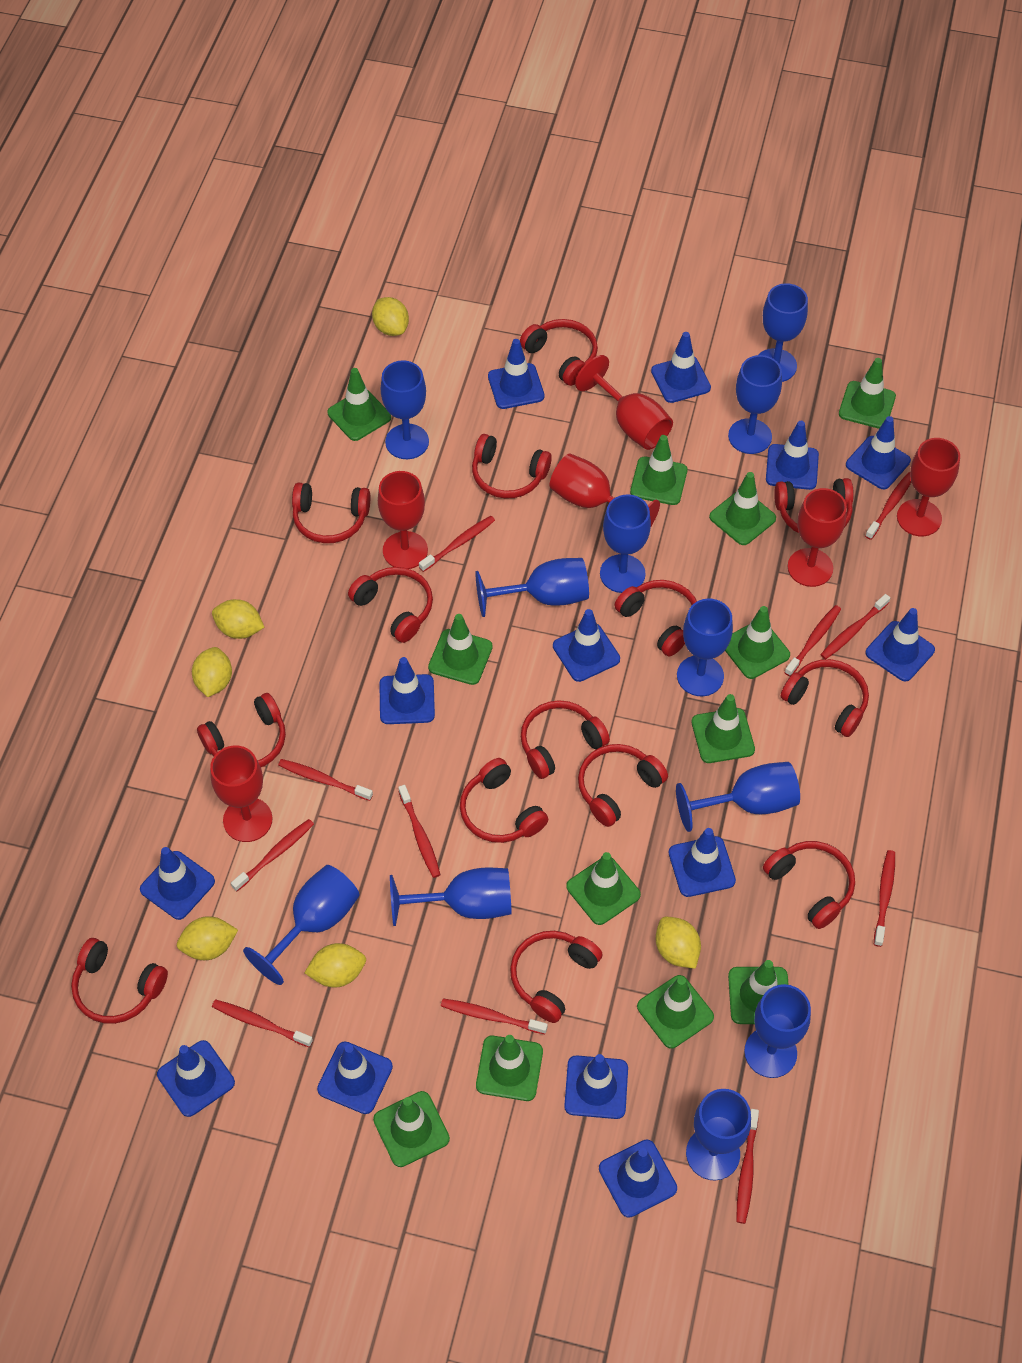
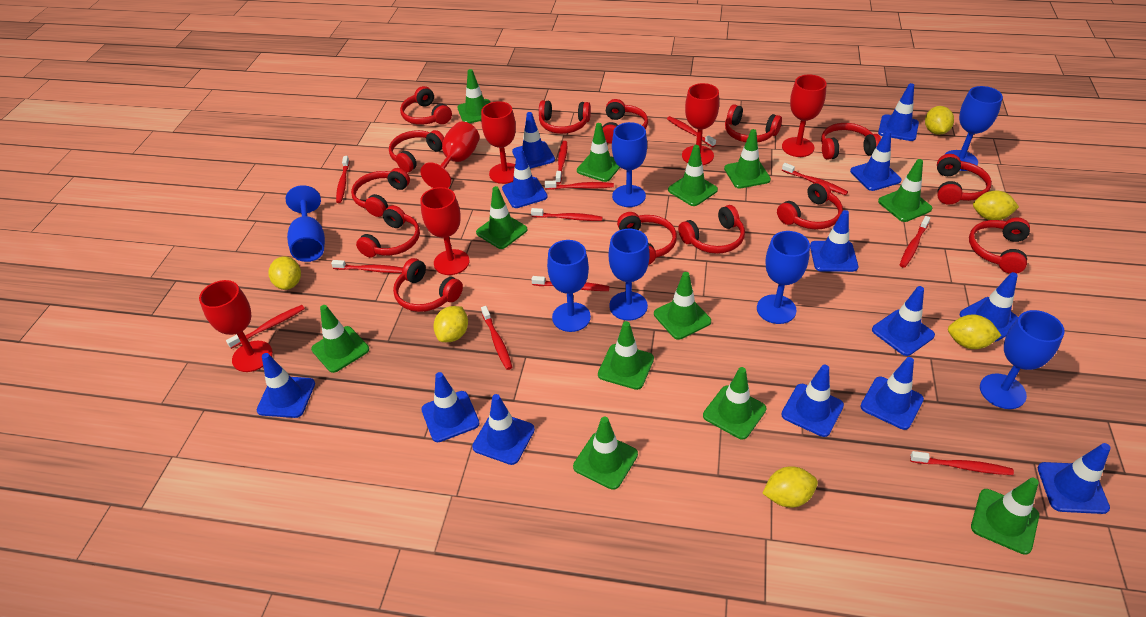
blue goblet: [243,865,360,985] [381,360,429,459] [390,867,512,926] [475,558,589,617] [600,494,651,593] [676,762,800,832] [677,598,733,696] [686,1089,751,1181] [728,355,782,454] [744,984,811,1078] [758,283,808,382] = 11 -> [286,185,325,262] [547,240,591,332] [609,229,650,321] [612,122,647,207] [757,231,810,324] [944,86,1003,171] [980,310,1065,409] = 7
red toothbrush: [212,999,313,1047] [231,819,314,891] [278,759,373,801] [398,785,441,878] [419,516,495,572] [441,999,548,1034] [737,1109,759,1224] [784,605,841,676] [820,594,890,659] [865,472,911,540] [874,850,895,947] = 11 -> [226,305,305,349] [331,260,403,273] [336,156,349,203] [481,306,512,370] [531,208,602,221] [531,276,610,291] [545,181,614,190] [555,141,567,184] [667,116,716,147] [782,163,848,195] [900,216,930,268] [910,451,1014,475] = 12

